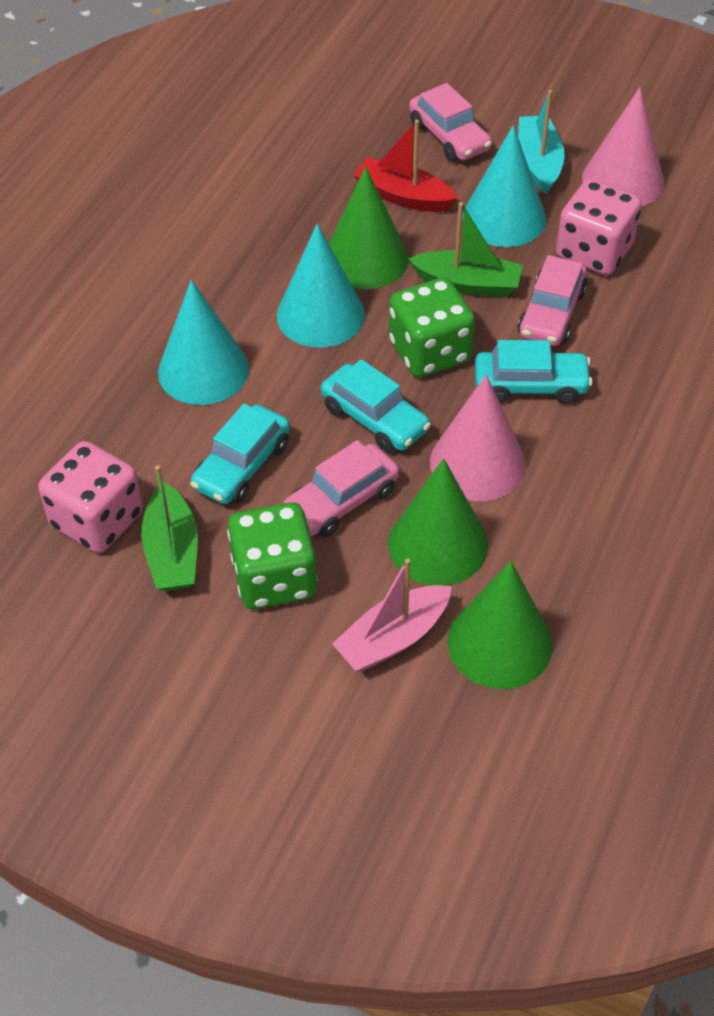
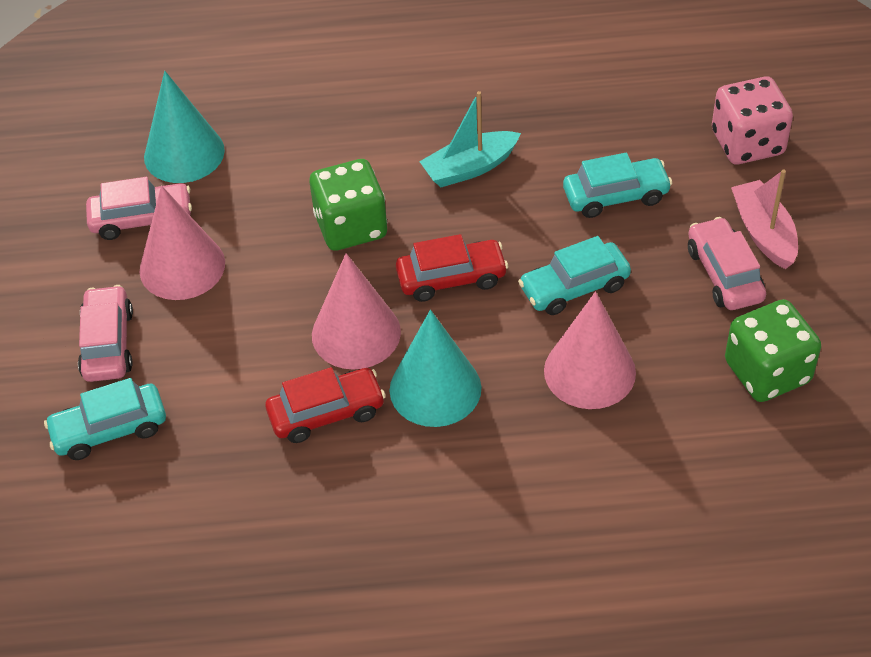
green boat: [141,465,198,591] [408,202,523,297] = 2 -> none = 0
green cone: [329,166,409,289] [388,458,488,586] [447,561,552,689] = 3 -> none = 0
pink cone: [430,375,526,501] [582,87,664,206] = 2 -> [140,185,225,300] [312,253,401,370] [544,292,636,409] = 3
pink dice: [38,441,143,553] [556,179,642,275] = 2 -> [712,77,793,164] = 1
red boat: [353,120,458,212] = 1 -> none = 0
red car: none = 0 -> [265,367,386,443] [396,234,508,302] = 2
turquoise cone: [158,280,249,405] [277,223,365,348] [462,125,546,247] = 3 -> [144,71,225,183] [390,310,481,427] = 2

